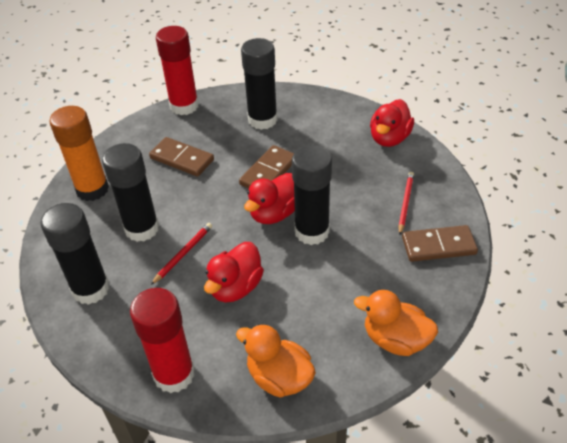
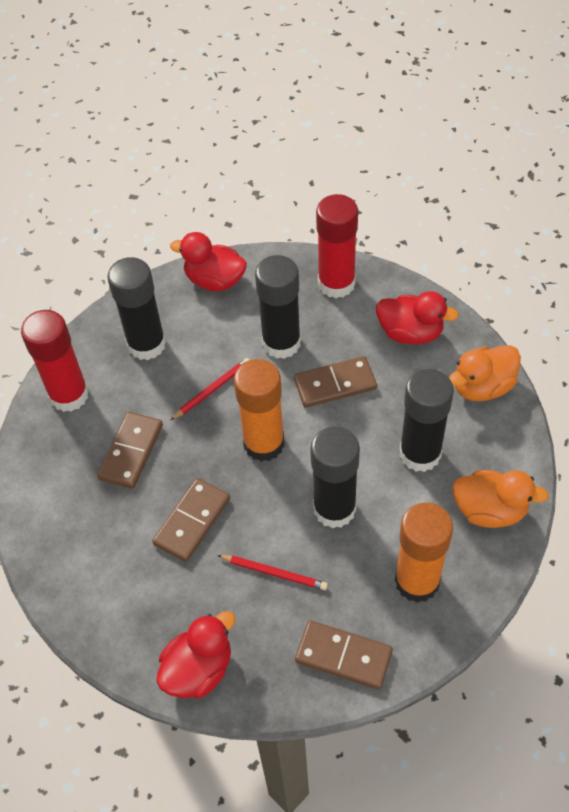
brown domino: [149,137,214,177] [239,145,294,189] [402,225,478,262] = 3 -> [97,412,163,489] [152,478,230,562] [294,356,377,408] [295,620,393,690] = 4
orange glue stick: [49,106,109,201] = 1 -> [234,359,285,462] [394,503,453,603] = 2

